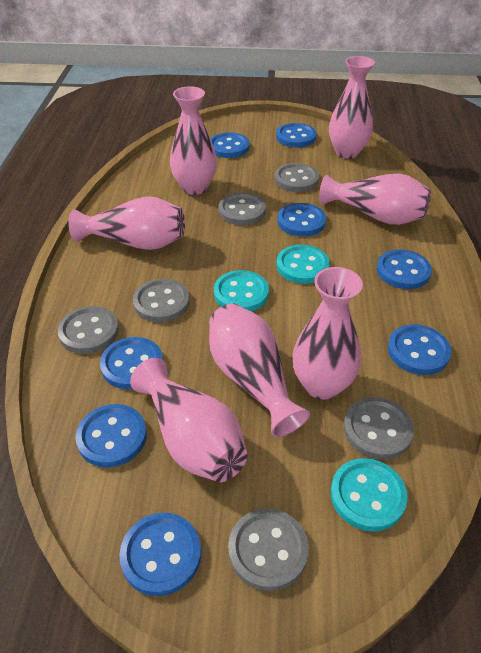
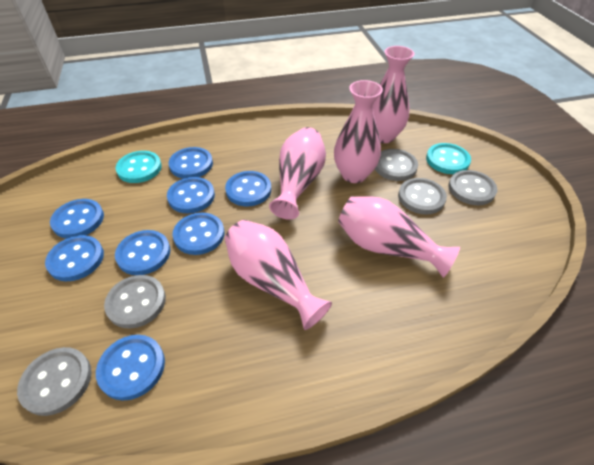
grey button: [58,306,119,354] [133,279,190,322] [218,193,266,225] [228,508,309,591] [275,163,319,192] [343,397,414,460] = 6 -> [17,347,92,416] [104,275,166,329] [375,149,418,181] [398,178,447,215] [448,170,497,205] = 5
pink vase: [68,196,185,250] [130,358,248,482] [170,86,217,195] [209,304,310,437] [292,267,363,400] [319,173,431,225] [329,56,375,159] = 7 -> [225,220,332,330] [269,127,326,220] [334,80,383,183] [338,196,460,278] [372,46,414,143] = 5
turquoise button: [214,270,269,312] [276,245,330,284] [331,458,408,532] = 3 -> [116,151,162,183] [426,143,471,174] = 2

